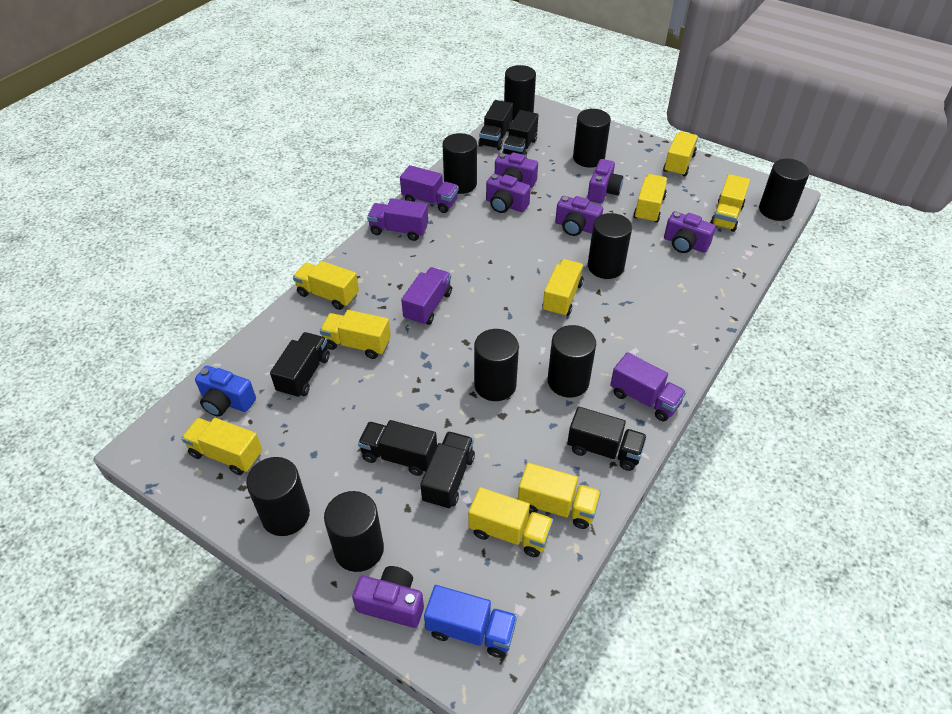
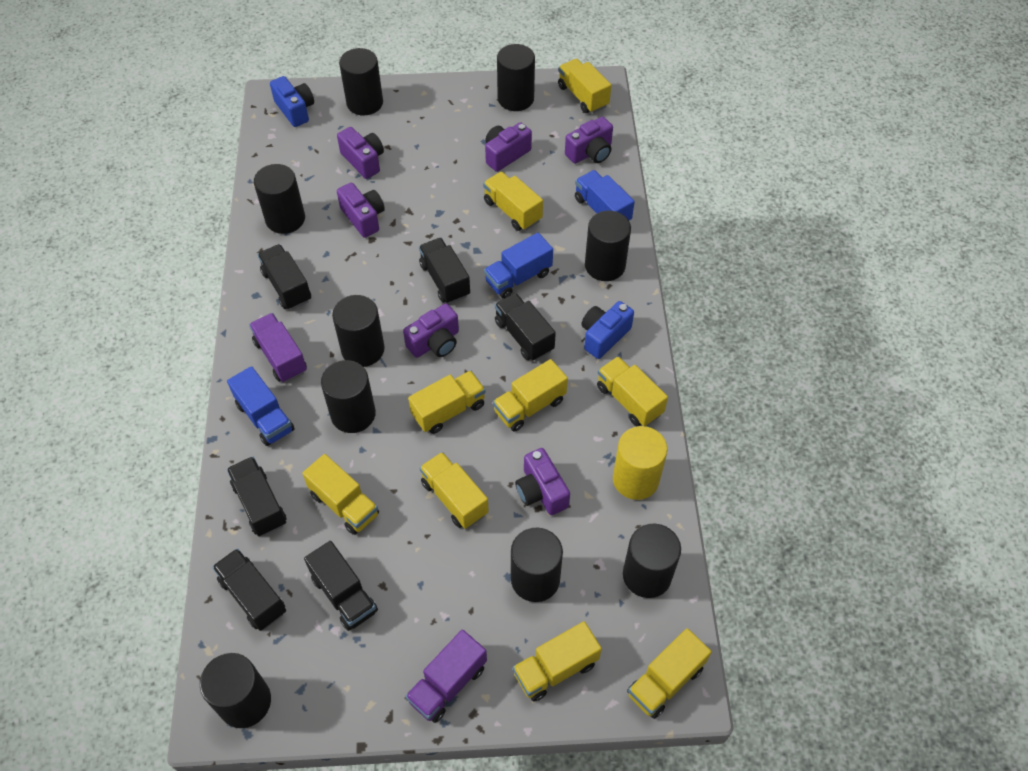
blue camera: [195,366,256,417] = 1 -> [270,76,314,127] [581,301,634,359] = 2
blue truck: [424,585,517,658] = 1 -> [227,366,295,446] [484,233,553,299] [575,170,635,220] = 3
purple truck: [367,198,428,241] [400,165,459,213] [401,267,452,326] [610,352,686,421] = 4 -> [249,313,307,382] [405,629,487,723] = 2
yellow cylinder: none = 0 -> [613,426,667,500] = 1

